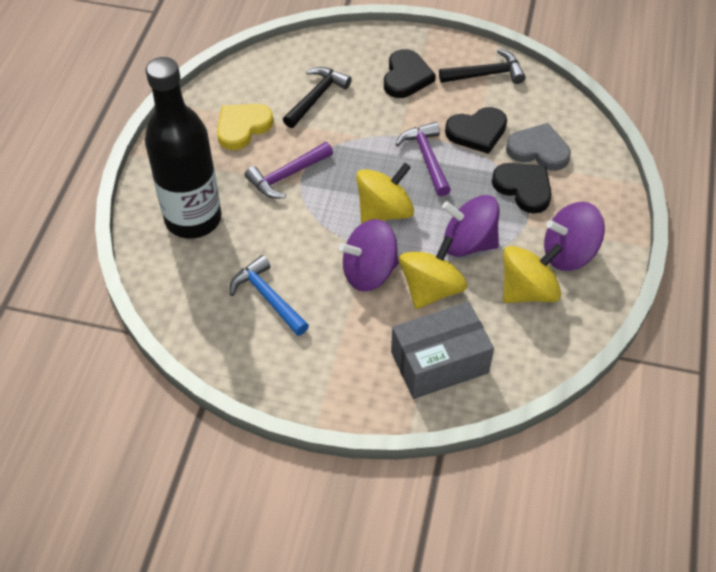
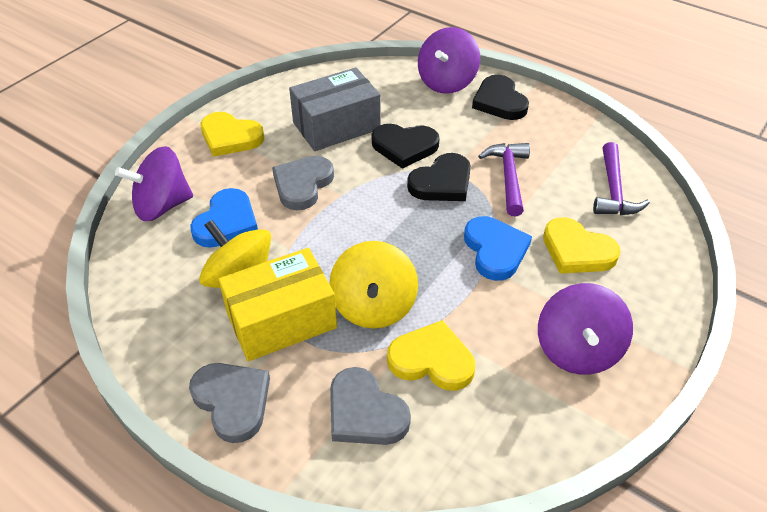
black bottle: [145,57,222,239] = 1 -> none = 0
black hammer: [283,67,352,128] [439,49,525,84] = 2 -> none = 0
blue hammer: [230,255,309,336] = 1 -> none = 0
blue heart: none = 0 -> [190,188,258,248] [464,216,532,281] = 2
grey heart: [506,123,571,171] = 1 -> [189,363,270,443] [272,156,334,210] [330,367,411,445] = 3
yellow box: none = 0 -> [218,248,337,361] = 1
yellow heart: [217,104,274,150] = 1 -> [201,112,264,157] [387,320,475,391] [543,217,621,274] = 3
yellow spinning top: [356,163,414,223] [399,236,467,309] [503,243,562,303] = 3 -> [199,220,271,288] [329,241,418,329] = 2

